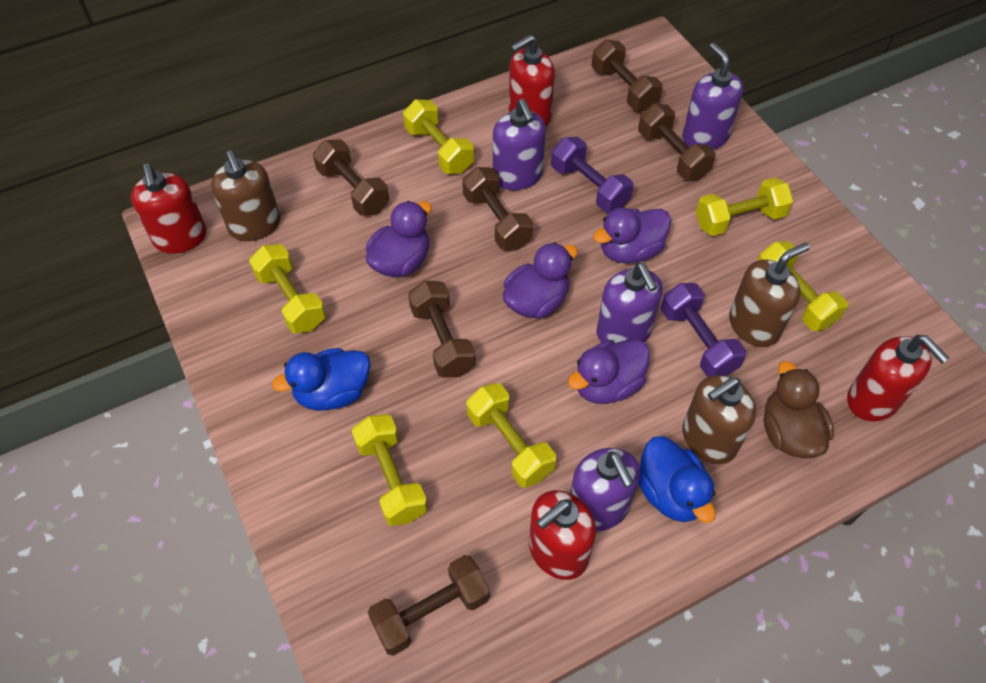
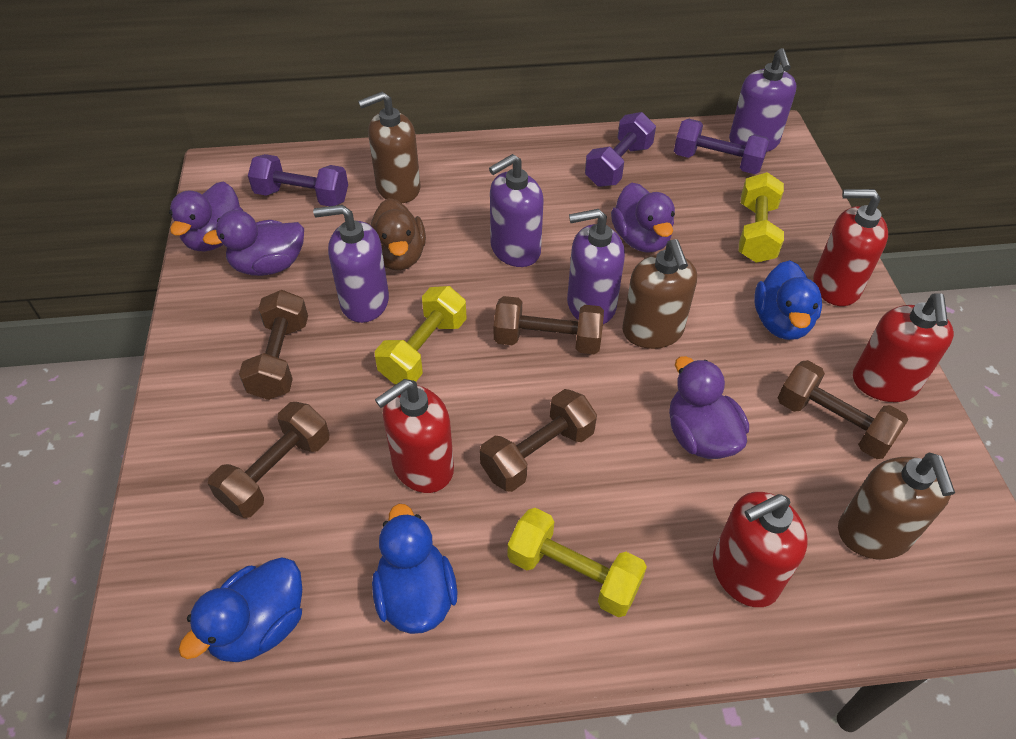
blue duck: [272,348,370,411] [638,436,716,523] = 2 -> [179,557,302,662] [372,504,457,634] [754,260,822,340] = 3
brown dumbbell: [313,139,389,216] [368,555,490,656] [408,281,476,378] [462,167,533,250] [592,39,663,111] [638,104,715,180] = 6 -> [208,402,329,518] [239,290,308,400] [480,389,597,492] [494,296,604,354] [778,360,908,459] = 5
purple dumbbell: [551,137,633,212] [661,283,746,377] = 2 -> [248,154,348,206] [585,112,656,187] [674,119,770,174] = 3
yellow dumbbell: [249,244,326,333] [352,414,428,526] [403,99,474,174] [467,383,556,488] [696,177,793,236] [757,241,848,331] = 6 -> [375,286,467,384] [508,508,647,617] [739,172,784,263] = 3

